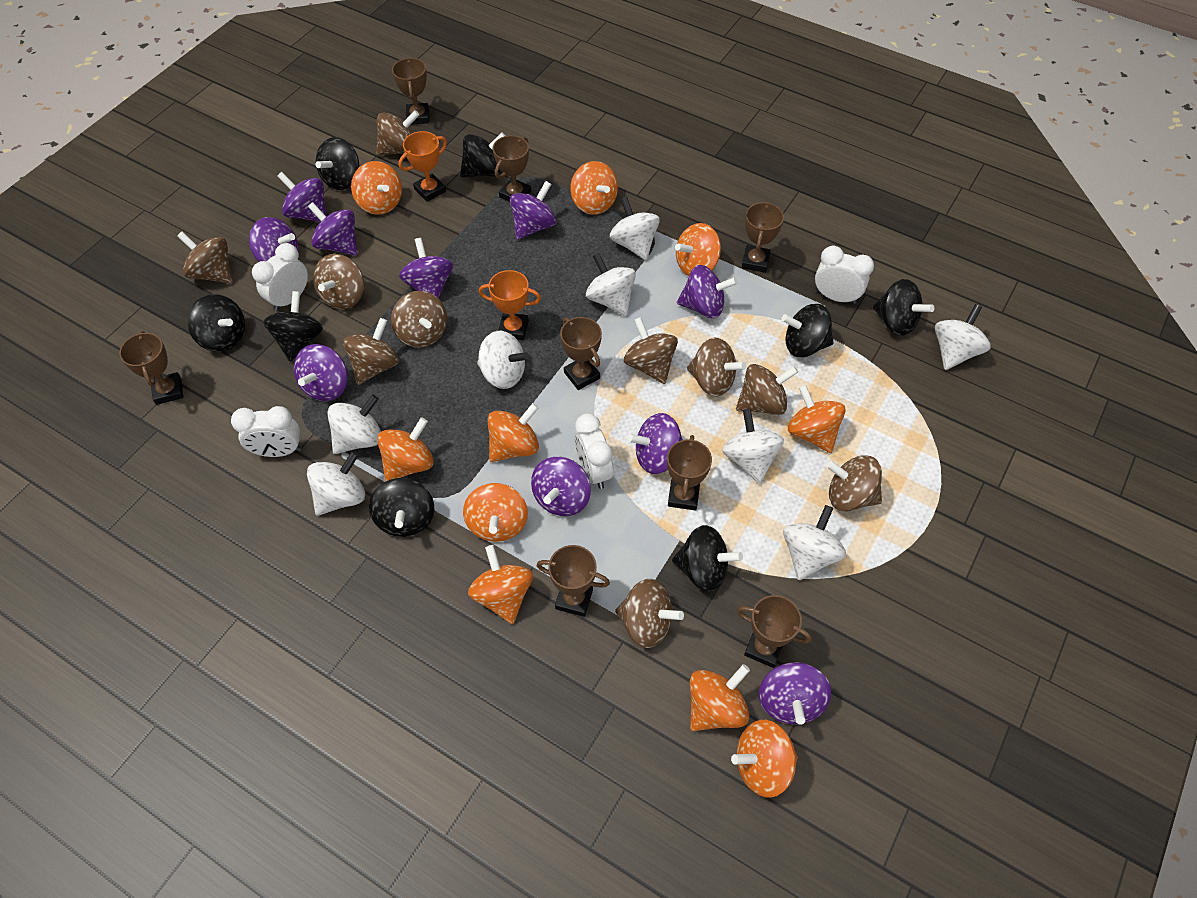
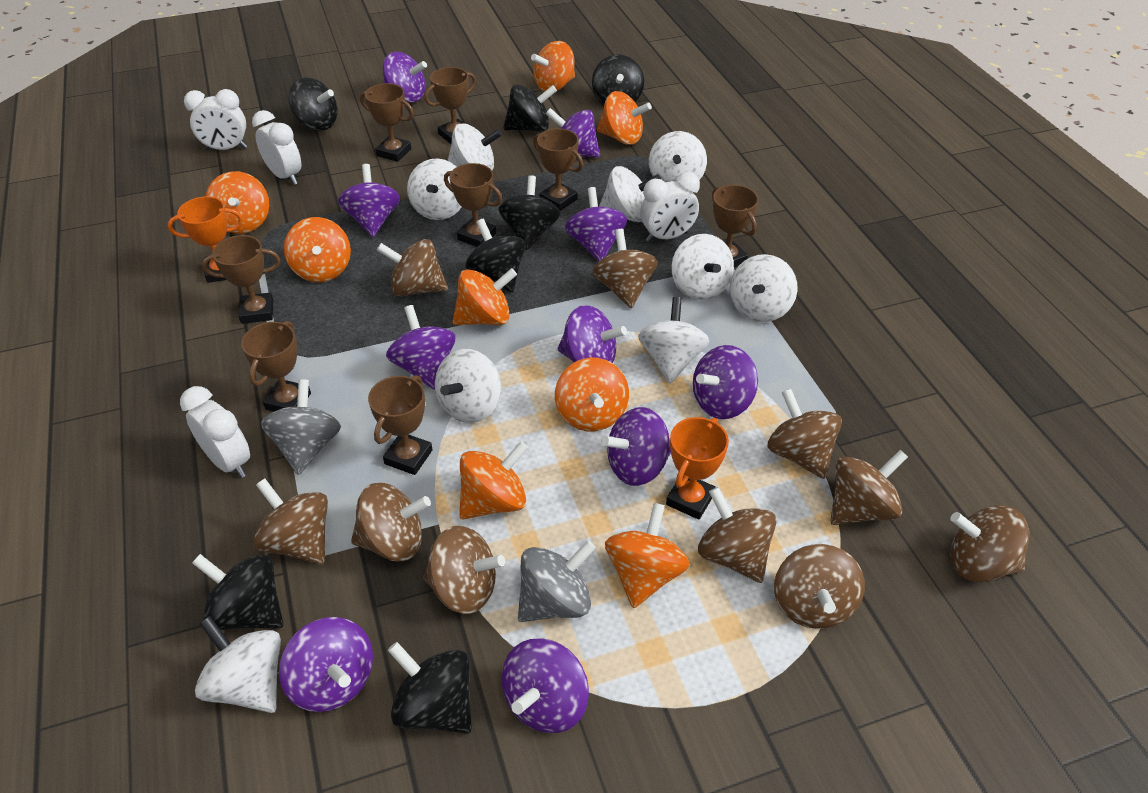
black spinning top: [187,294,245,352] [263,291,323,362] [315,137,360,190] [369,478,434,537] [460,132,505,177] [672,525,743,592] [781,304,833,357] [873,279,934,336] = 8 -> [192,554,284,630] [289,77,338,131] [388,642,472,734] [466,219,526,293] [499,175,560,250] [503,85,557,132] [592,54,644,104] = 7
grey spinning top: none = 0 -> [261,379,341,475] [518,540,596,622] = 2
orange spinning top: [351,161,402,215] [377,417,434,481] [463,483,528,542] [468,545,533,624] [488,403,539,462] [570,161,618,215] [675,223,721,276] [690,664,750,731] [731,720,798,798] [788,385,846,453] = 10 -> [206,171,269,234] [284,217,351,282] [453,268,517,325] [459,441,528,520] [531,41,575,92] [555,358,629,431] [597,91,652,145] [605,503,689,608] = 8
white spinning top: [307,451,365,516] [327,394,381,454] [477,331,529,389] [586,253,636,316] [610,196,660,260] [722,409,784,484] [783,505,846,580] [935,304,990,370] = 8 -> [195,616,281,713] [407,159,461,220] [435,349,501,423] [448,123,502,171] [599,166,661,222] [638,297,709,384] [649,131,707,183] [672,234,734,300] [730,254,798,322] = 9

